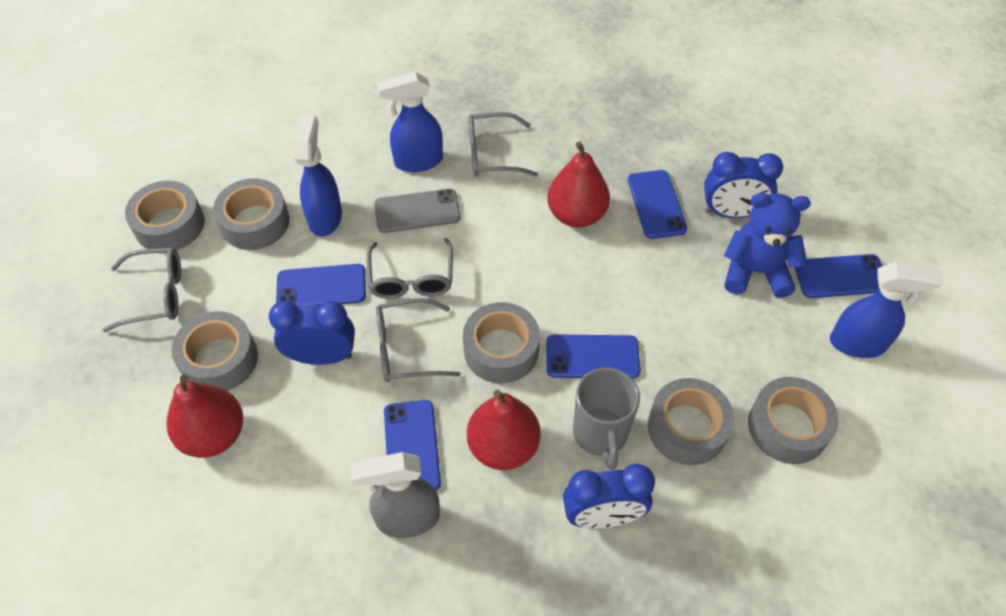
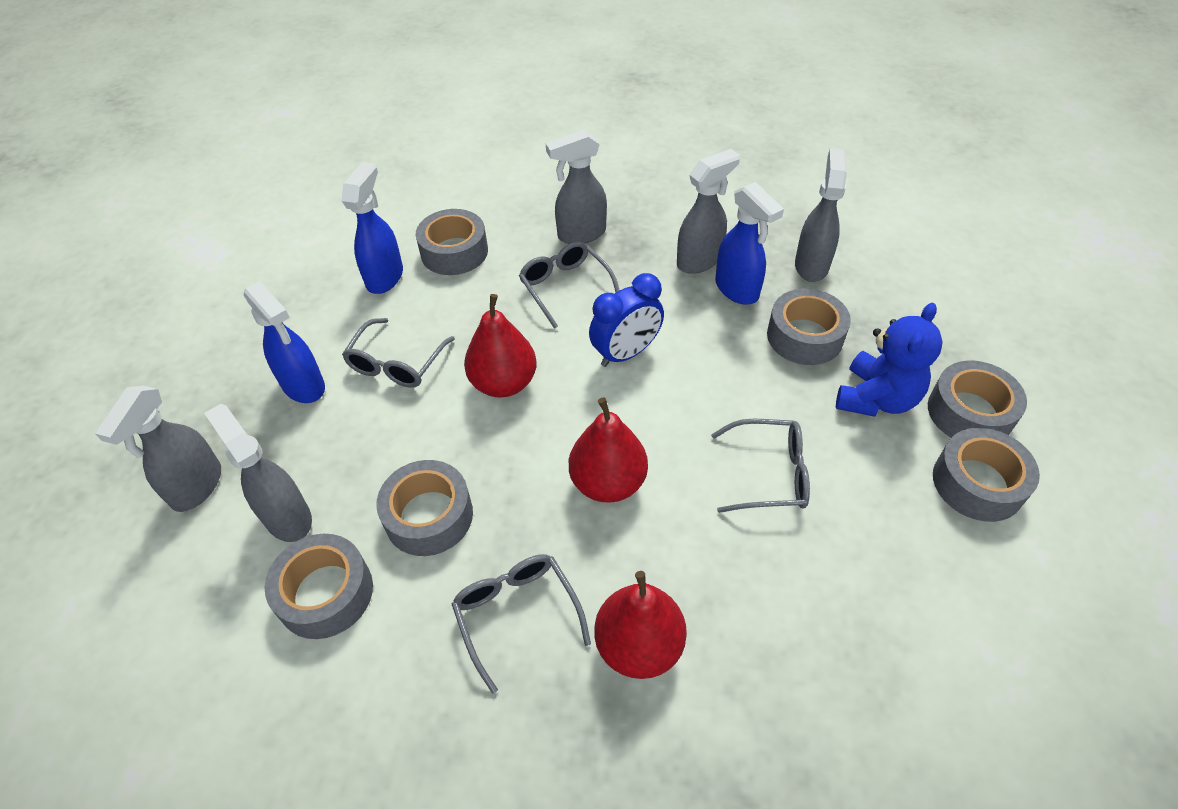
blue clock: [269,301,355,365] [563,464,655,528] [704,152,783,218] = 3 -> [589,273,664,367] = 1
blue phone: [276,264,366,306] [384,400,441,491] [546,334,640,379] [628,170,687,239] [794,254,882,298] = 5 -> none = 0
grey mug: [573,368,640,470] = 1 -> none = 0
grey phone: [374,189,461,233] = 1 -> none = 0
grey spray bottle: [351,452,440,538] = 1 -> [95,386,221,512] [204,404,312,542] [546,130,607,244] [677,149,740,274] [795,149,847,282] = 5

